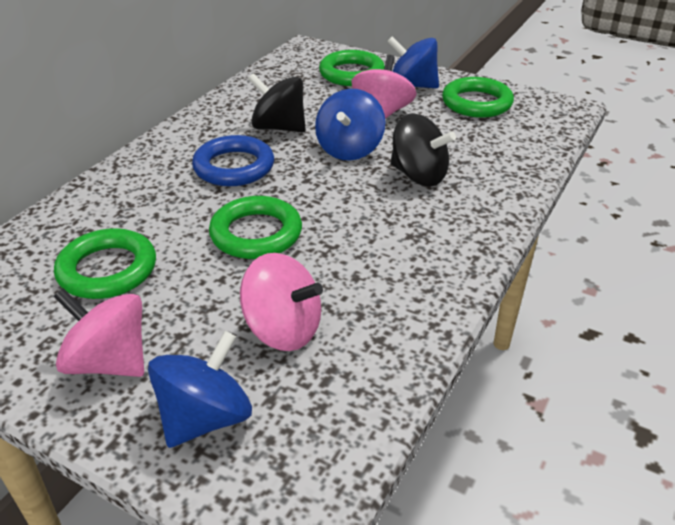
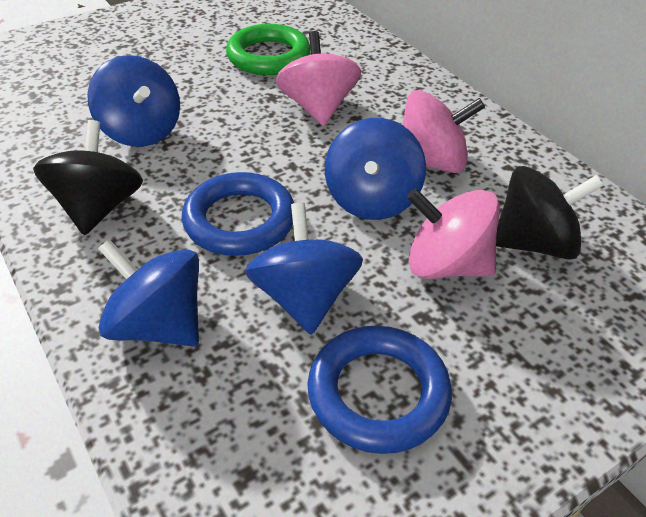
blue ring: [192,135,274,186] = 1 -> [182,172,294,256] [307,326,452,454] = 2
blue spinning top: [148,331,252,448] [315,89,385,161] [387,36,439,88] = 3 -> [87,55,180,147] [98,239,199,346] [245,203,363,335] [325,118,426,220] = 4
green ring: [54,228,156,299] [209,196,302,259] [319,50,385,86] [442,77,514,118] = 4 -> [226,24,310,75] = 1

